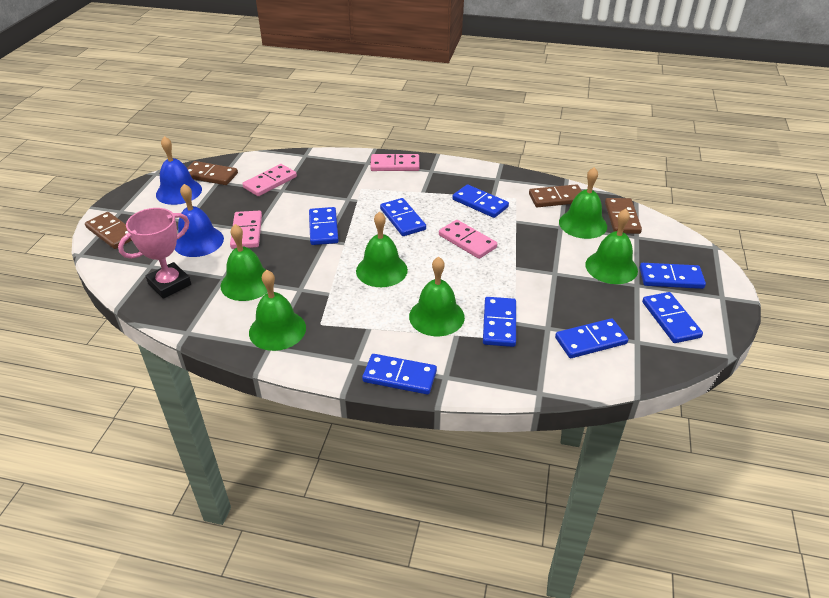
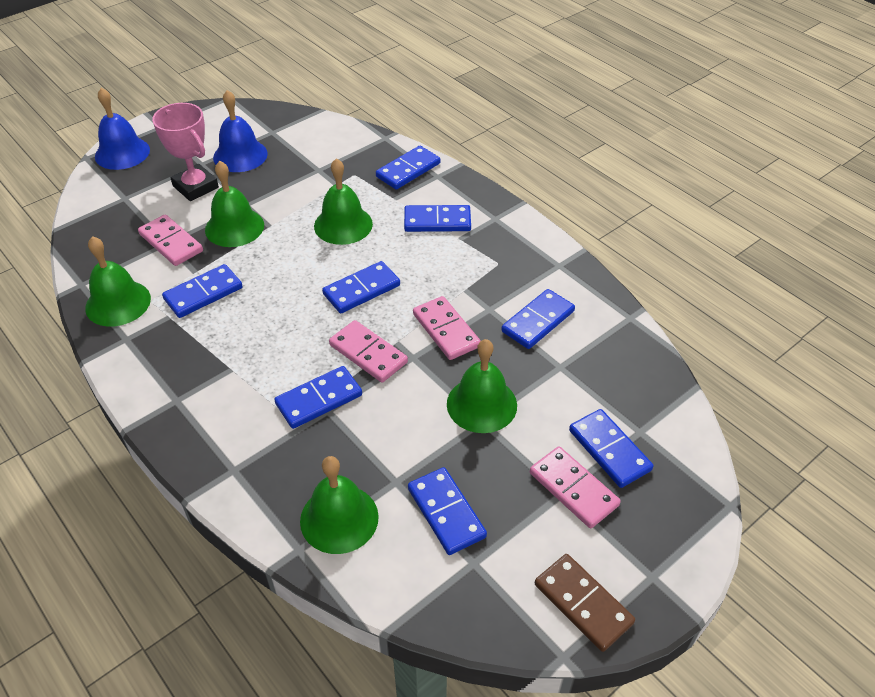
brown domino: [85,212,132,249] [187,161,238,185] [529,184,582,207] [605,198,642,234] = 4 -> [535,554,635,652] = 1
green bell: [221,224,268,301] [249,270,306,351] [356,211,408,287] [409,257,465,336] [559,167,607,239] [585,209,638,284] = 6 -> [85,236,151,327] [205,161,264,247] [300,456,379,554] [314,158,373,245] [447,339,517,433] = 5

